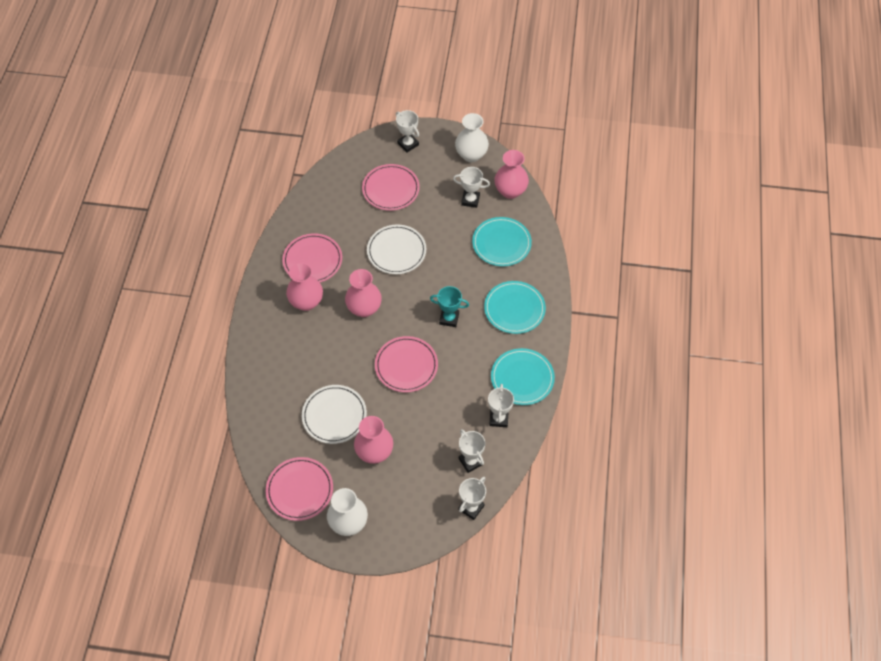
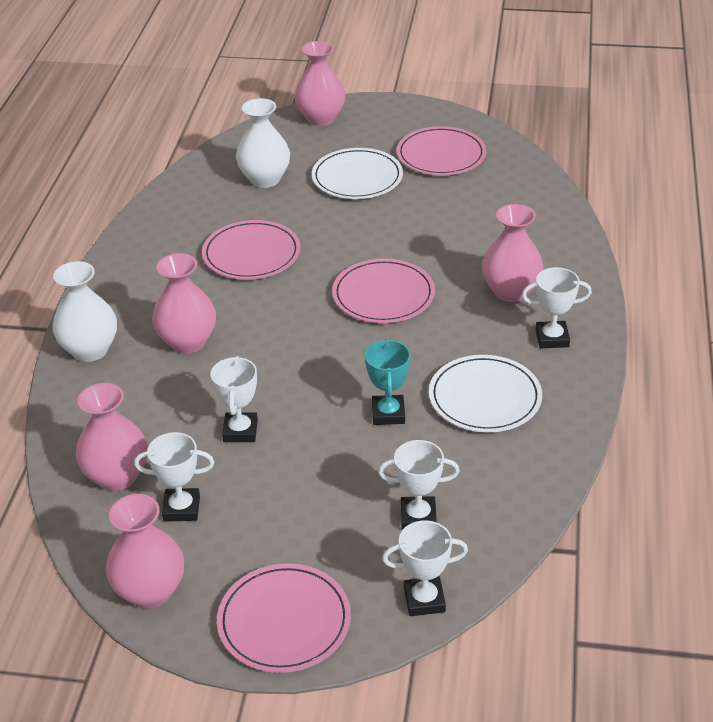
pink vase: [286,263,323,311] [345,269,382,317] [354,416,393,464] [494,150,529,199] = 4 -> [76,383,148,491] [106,494,184,609] [152,253,216,354] [294,41,345,126] [482,204,543,302] = 5
turquoise plate: [472,217,532,267] [484,281,546,334] [491,348,555,405] = 3 -> none = 0

